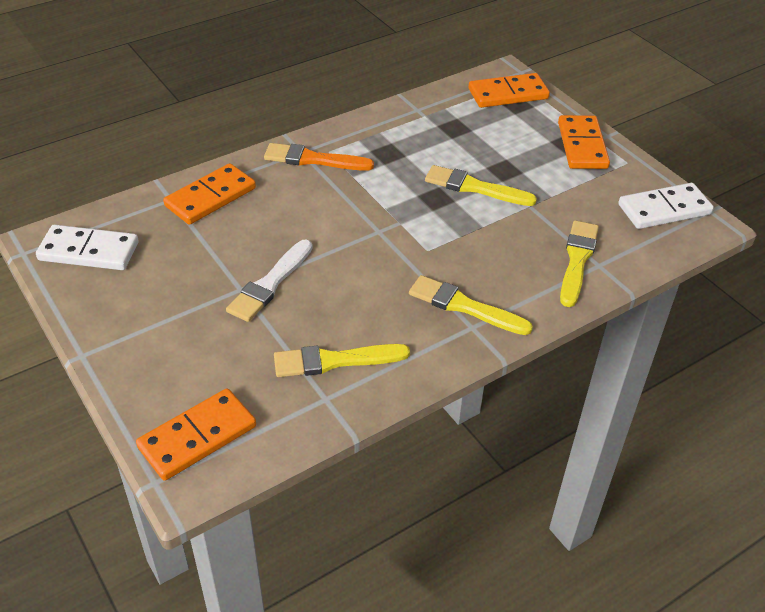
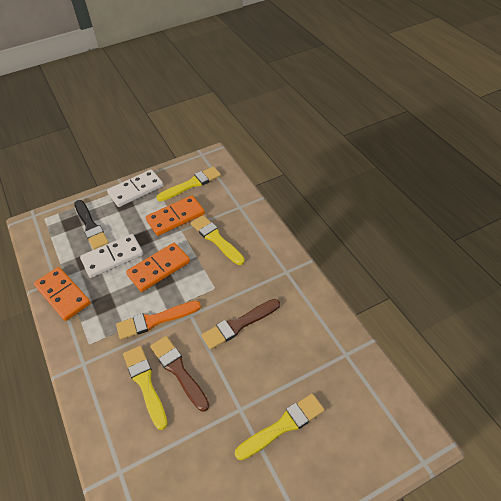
black brush: none = 0 -> [74,200,109,250] = 1
brown brush: none = 0 -> [150,336,209,411] [201,299,280,350] = 2
orange domino: [136,388,256,481] [163,163,256,225] [469,73,550,108] [558,115,610,169] = 4 -> [34,267,91,321] [126,243,190,292] [146,195,205,236] = 3
white brush: [226,240,312,322] = 1 -> none = 0

